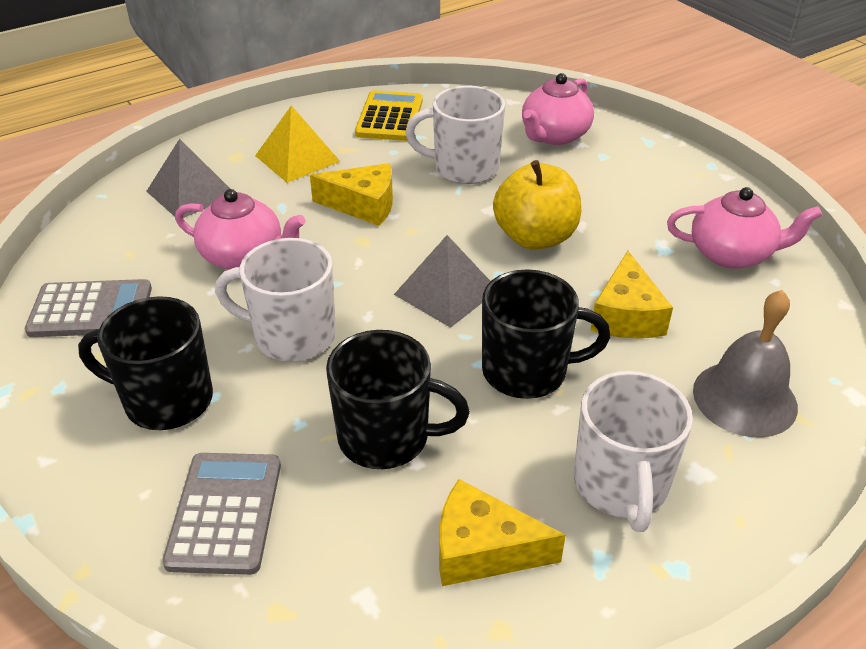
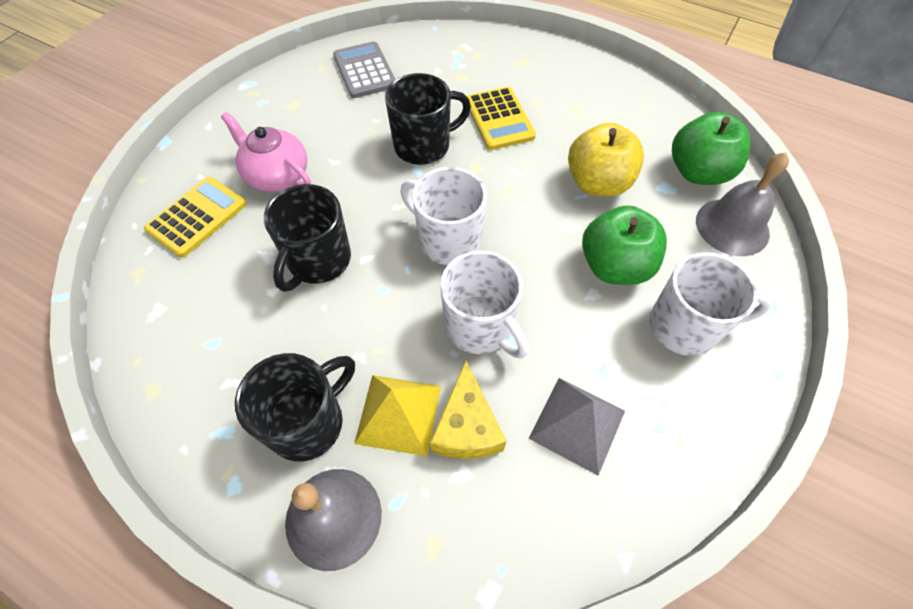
green apple: none = 0 -> [582,205,667,285] [672,112,750,185] = 2
grey bell: [693,290,798,438] = 1 -> [285,469,382,571] [696,153,789,256] = 2
grey calculator: [25,279,152,337] [162,453,281,575] = 2 -> [333,41,396,98] = 1
grey pyramid: [146,139,230,218] [394,235,491,328] = 2 -> [529,378,625,475] = 1
pink teapot: [175,189,305,269] [522,73,594,145] [667,187,822,269] = 3 -> [221,112,311,192] = 1
yellow calculator: [355,90,423,141] = 1 -> [144,177,247,258] [467,87,536,150] = 2
yellow cheese: [310,163,393,226] [439,479,566,586] [590,251,673,338] = 3 -> [430,361,507,459] = 1

